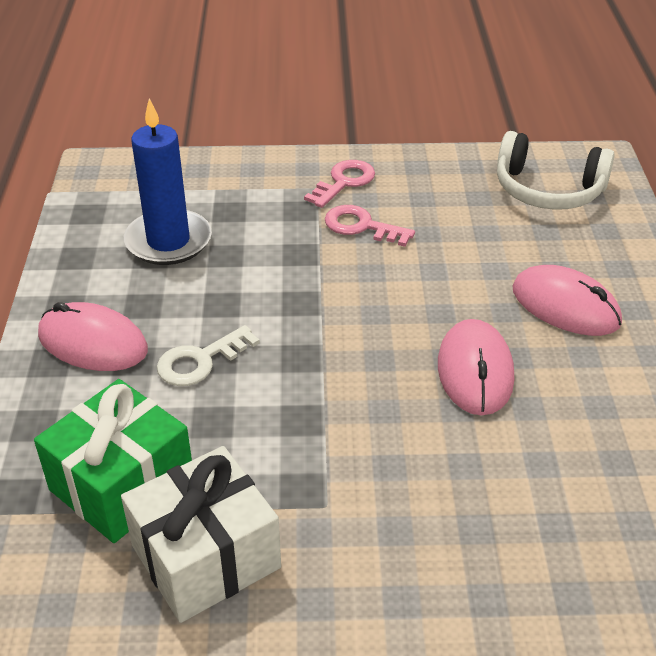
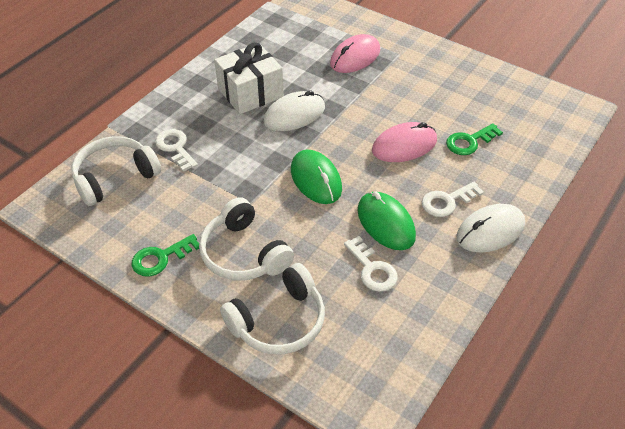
blue candle: [124,98,212,265] = 1 -> none = 0
green gift: [34,379,192,543] = 1 -> none = 0
green key: none = 0 -> [131,234,199,277] [446,123,503,155] = 2
green mouse: none = 0 -> [291,149,342,204] [357,192,416,250] = 2
pink key: [304,160,375,208] [325,205,415,247] = 2 -> none = 0
pink mouse: [38,302,148,371] [438,319,514,415] [512,265,622,336] = 3 -> [330,34,380,73] [372,122,437,162] = 2
white headphones: [497,131,615,210] = 1 -> [72,136,161,206] [199,197,294,281] [220,263,325,355] = 3
white key: [157,325,260,386] = 1 -> [155,129,198,172] [344,236,398,292] [422,182,484,217] = 3
white mouse: none = 0 -> [263,90,325,131] [456,204,525,253] = 2

